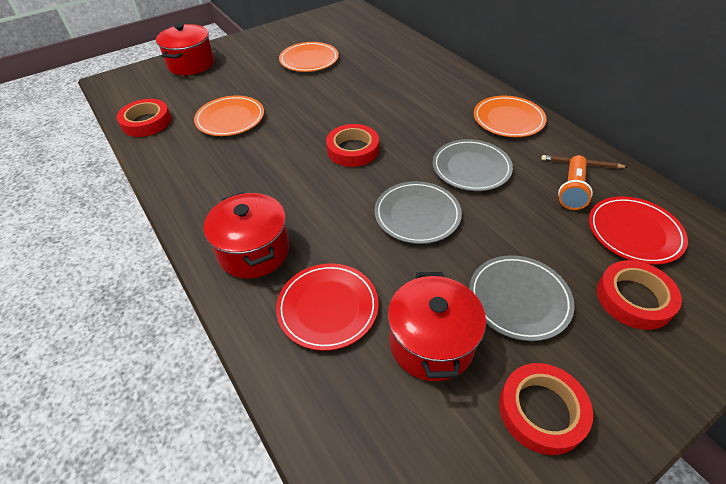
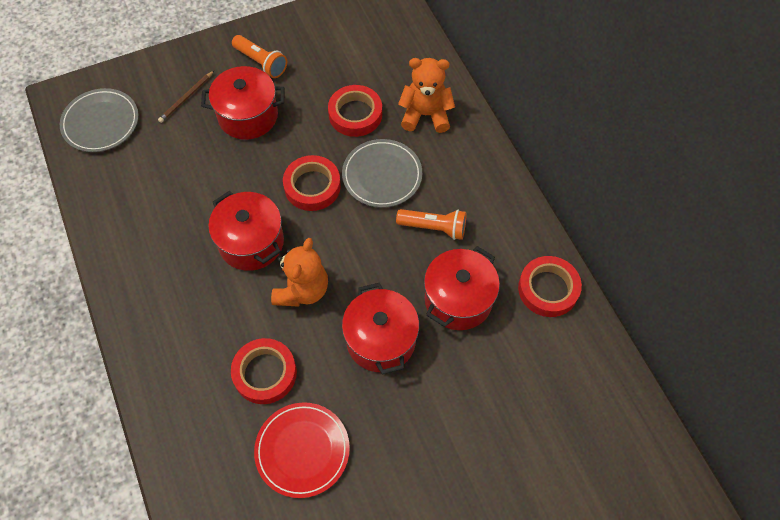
grey plate: [375,181,462,244] [433,139,513,191] [469,255,575,341] = 3 -> [60,88,139,152] [342,139,422,208] = 2
orange flashlight: [558,155,593,210] = 1 -> [232,35,287,78] [396,209,466,240] = 2
orange plate: [194,95,264,136] [279,42,339,72] [474,95,547,137] = 3 -> none = 0
orange teddy bear: none = 0 -> [271,238,328,307] [398,58,455,133] = 2
red plate: [276,263,379,351] [589,196,688,265] = 2 -> [254,402,350,498] = 1
red pot: [156,23,214,75] [204,192,289,279] [388,272,486,381] = 3 -> [201,66,284,140] [208,191,284,271] [342,283,419,375] [424,246,500,330] = 4

